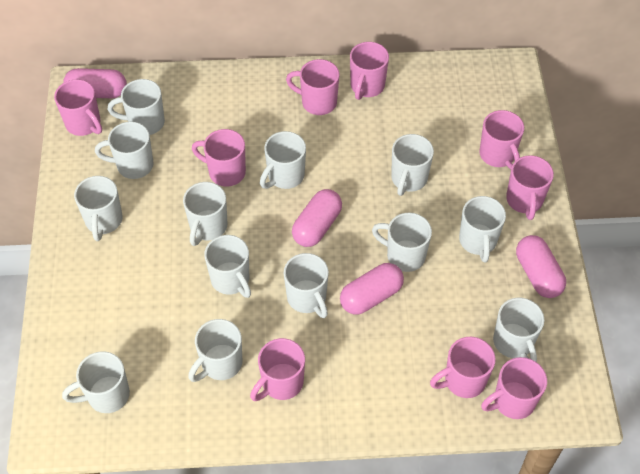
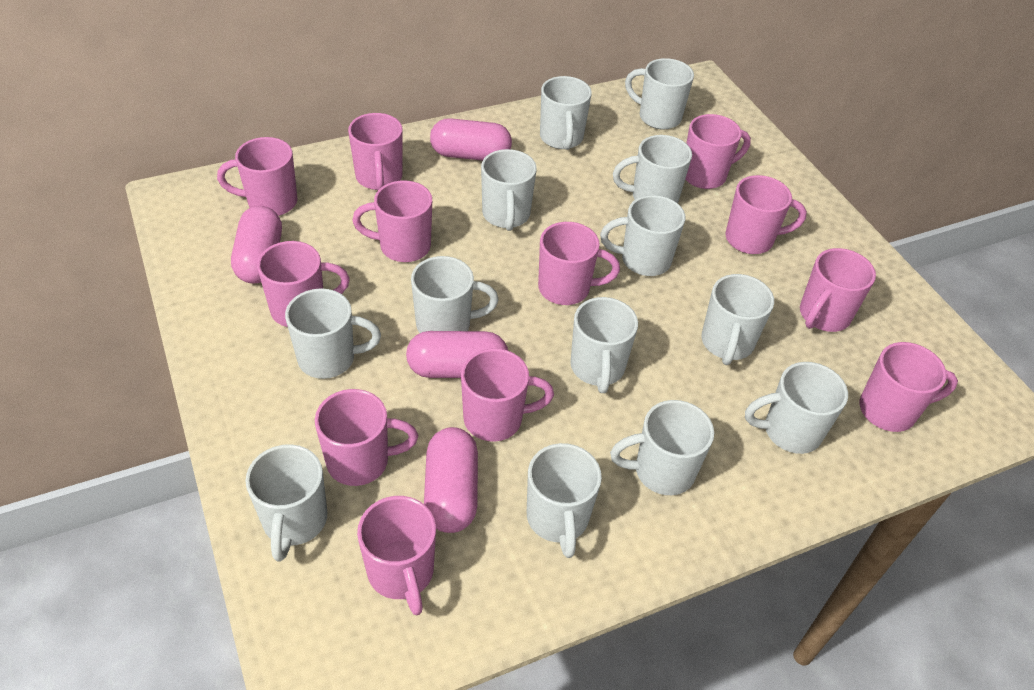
pink mug: [54,79,102,136] [192,129,246,187] [250,338,305,401] [286,59,339,115] [350,42,389,100] [430,337,496,398] [479,110,524,169] [481,357,547,419] [506,155,554,220] = 9 -> [217,137,297,216] [257,241,350,327] [315,389,418,486] [348,113,403,190] [352,181,432,262] [357,496,436,615] [461,348,554,442] [538,222,620,305] [685,114,751,189] [725,175,807,254] [800,248,876,332] [860,342,958,432] = 12

